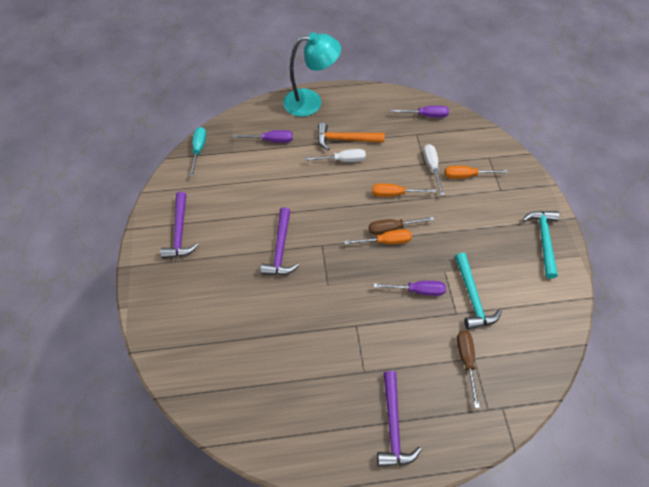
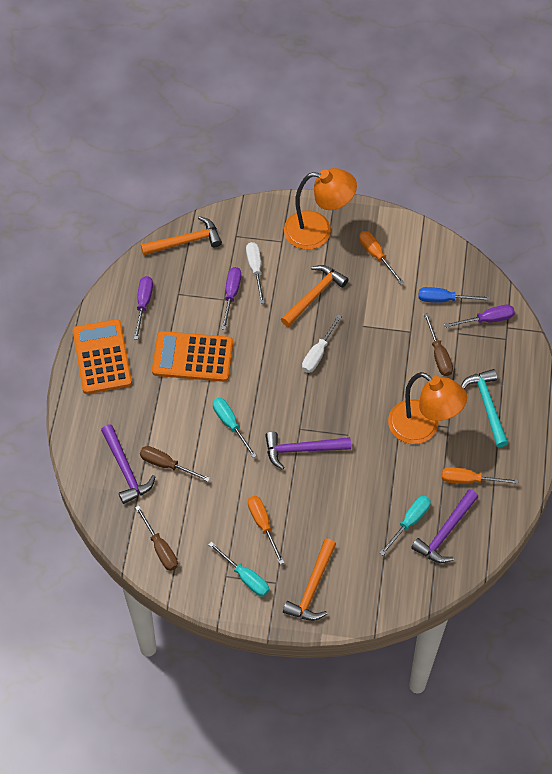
blue screwdriver: none = 0 -> [418,287,490,303] = 1
brown screwdriver: [369,217,434,235] [457,330,480,408] = 2 -> [135,506,178,571] [140,446,210,482] [424,313,453,376] = 3
orange calculator: none = 0 -> [72,319,132,394] [152,331,233,382] = 2
orange hammer: [318,123,385,150] = 1 -> [141,216,222,255] [281,265,349,327] [283,539,336,621] = 3
orange lamp: none = 0 -> [284,168,357,250] [388,372,467,444] = 2
turquoise hammer: [455,252,502,330] [523,211,559,279] = 2 -> [461,369,508,447] = 1
turquoise lamp: [283,32,341,117] = 1 -> none = 0
turquoise screwdriver: [189,127,206,177] = 1 -> [208,542,269,596] [213,398,257,458] [380,496,431,555] = 3

